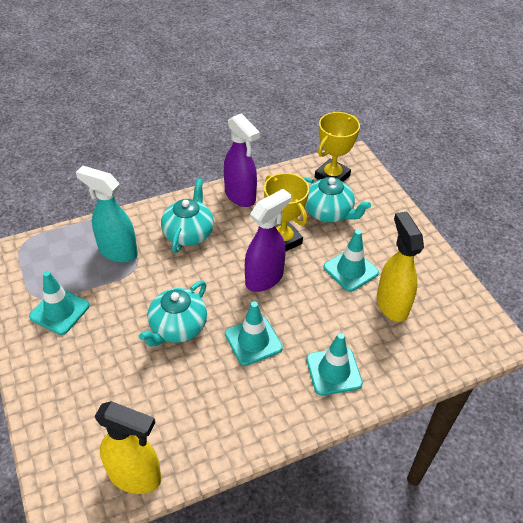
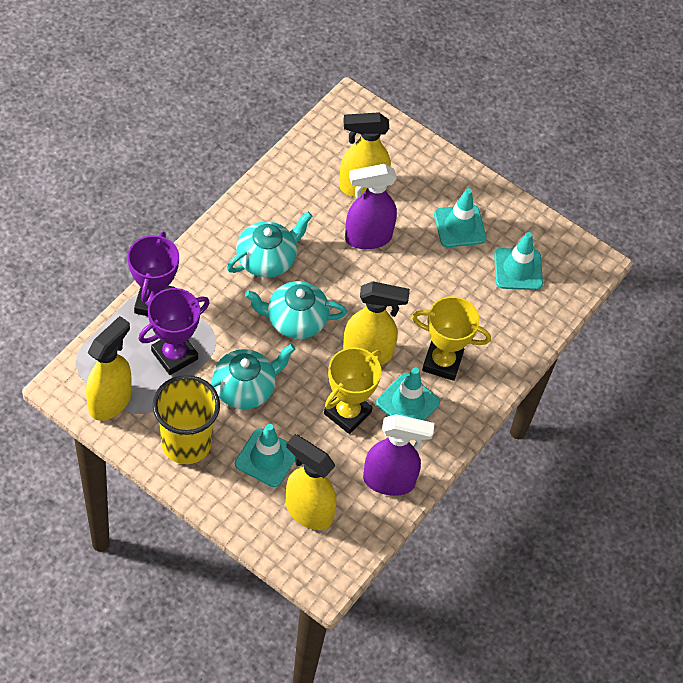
purple trophy: none = 0 -> [128,232,179,316] [138,288,210,375] = 2
turquoise spray bottle: [76,166,138,263] = 1 -> none = 0
yellow cup: none = 0 -> [153,375,220,464] = 1
yellow spray bottle: [95,401,161,494] [377,212,424,322] = 2 -> [86,316,132,421] [286,434,337,530] [339,112,391,197] [343,281,410,365] = 4

